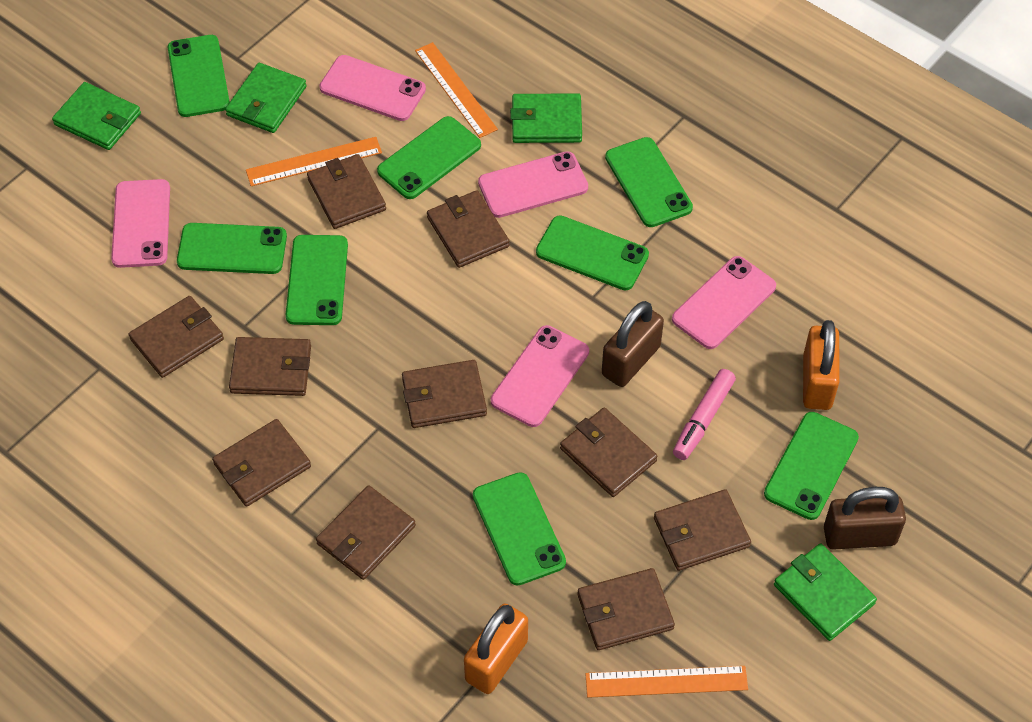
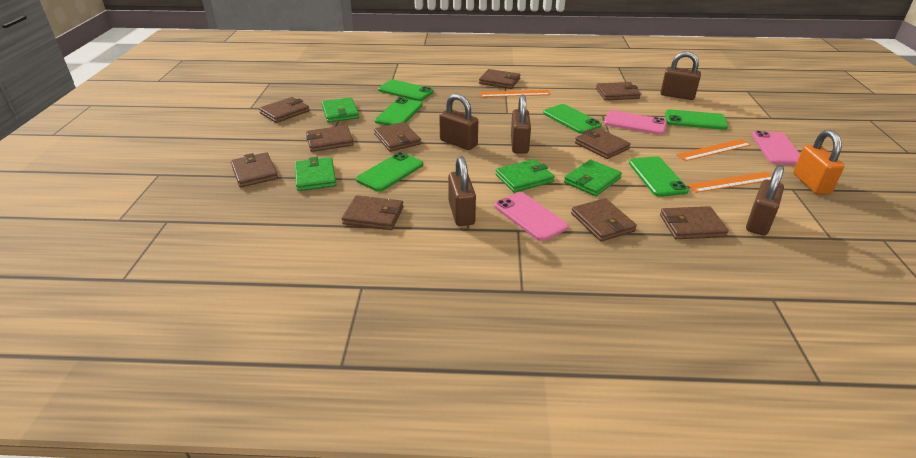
brown padlock: [602,301,664,387] [824,487,906,550] = 2 -> [439,94,478,150] [448,156,476,226] [511,95,531,154] [661,51,701,100] [746,165,784,236] = 5
green phone: [168,35,230,117] [177,223,287,274] [286,235,348,325] [377,116,481,199] [473,472,566,586] [536,215,649,290] [605,137,693,227] [764,412,859,520] = 8 -> [356,152,423,192] [375,98,423,125] [378,80,434,101] [543,104,602,134] [629,156,689,197] [665,109,728,130] = 6
orange padlock: [464,604,528,694] [803,320,840,410] = 2 -> [793,130,844,195] = 1
pink marker: [673,369,736,460] = 1 -> none = 0
pink phone: [111,179,170,268] [319,55,426,121] [478,151,588,218] [491,325,589,427] [672,256,776,349] = 5 -> [494,192,569,241] [604,110,667,135] [752,131,800,165] = 3

